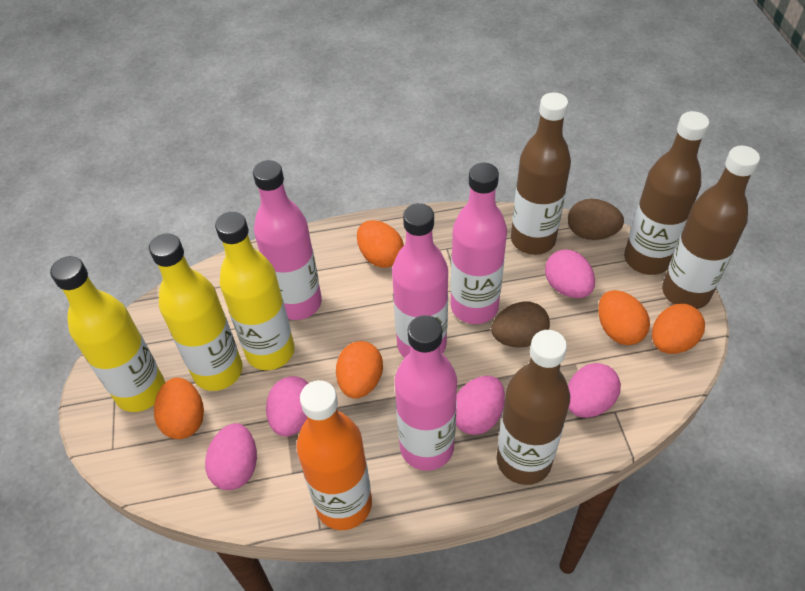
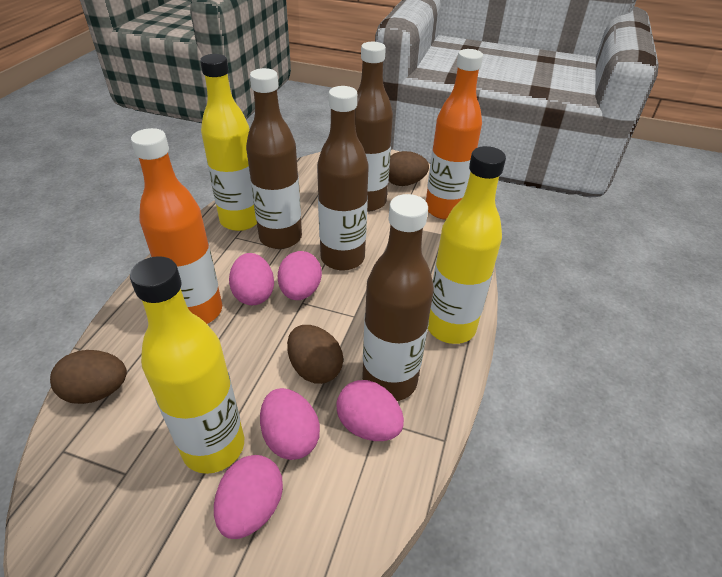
brown egg: [491,302,550,348] [568,199,624,240] = 2 -> [50,350,127,404] [287,325,343,384] [389,151,429,186] = 3
orange bottle: [297,380,372,530] = 1 -> [131,128,222,324] [426,49,483,220] = 2
orange egg: [154,377,204,439] [336,341,383,399] [357,220,404,268] [598,290,650,345] [652,304,705,354] = 5 -> none = 0
pink bottle: [253,160,322,320] [392,203,448,358] [395,315,457,471] [451,163,507,324] = 4 -> none = 0

